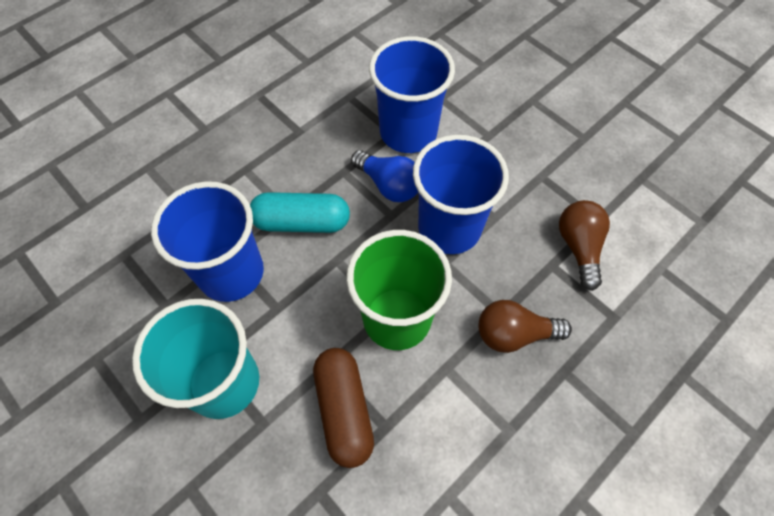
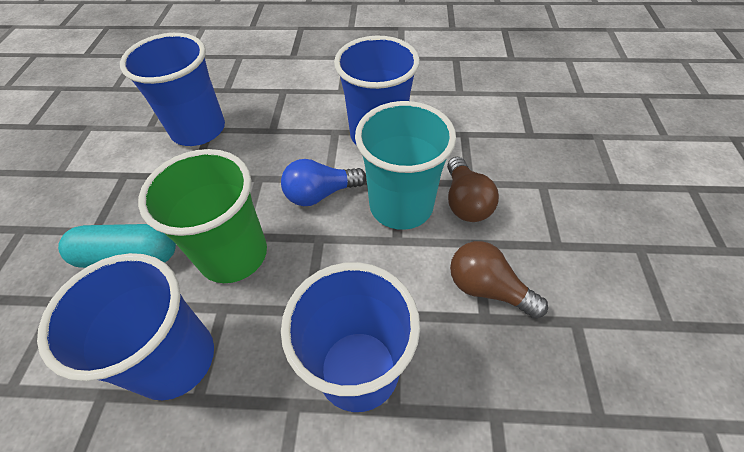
blue cup: [151,181,264,302] [369,36,455,153] [413,135,509,254] = 3 -> [37,253,214,400] [120,33,225,146] [281,262,420,412] [334,36,420,144] = 4
brown capsule: [313,348,374,468] = 1 -> none = 0

